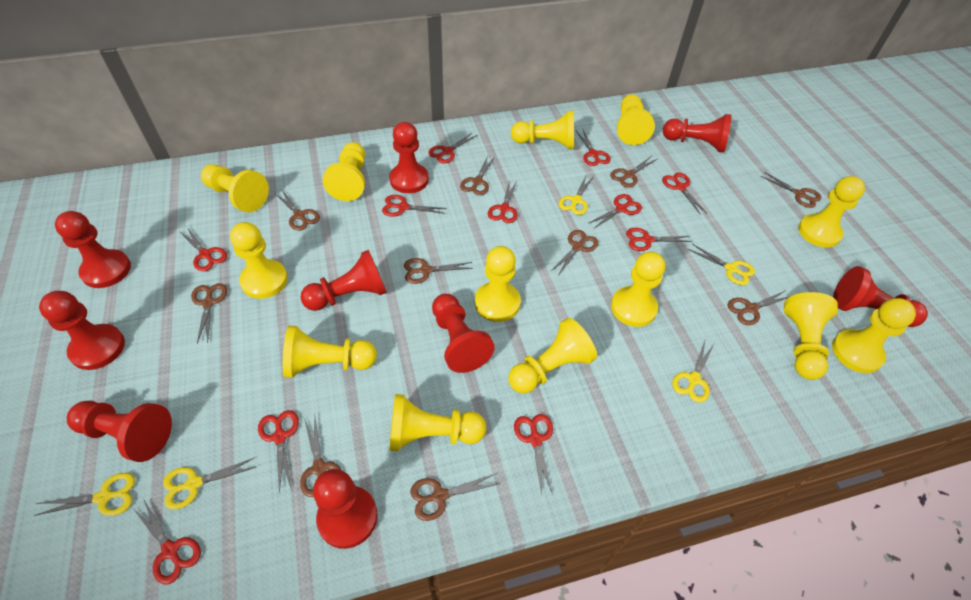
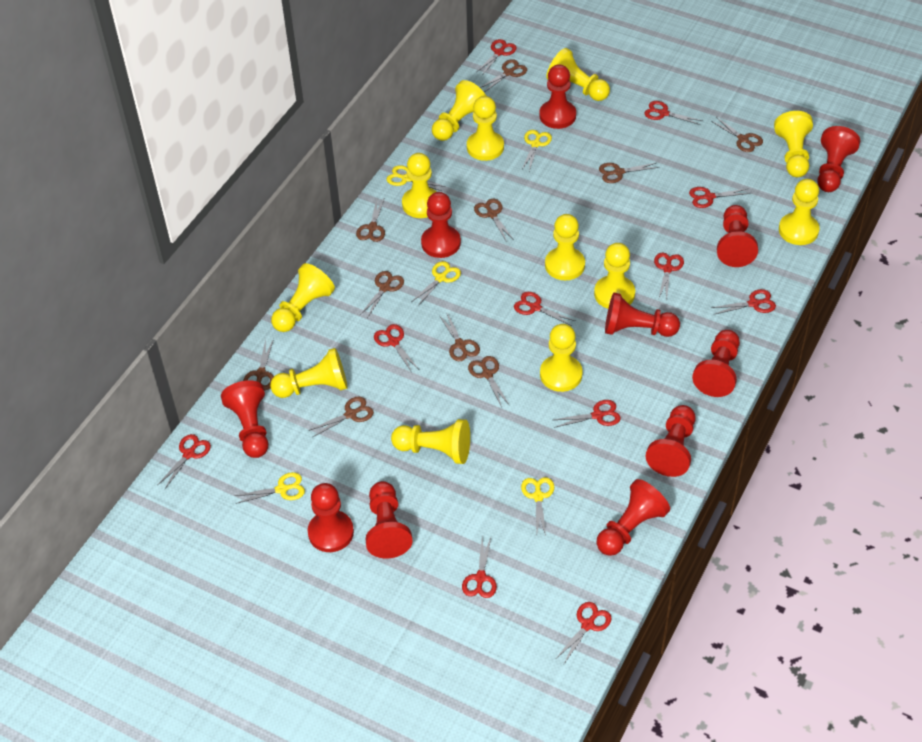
red pawn: [39,291,125,370] [55,211,131,288] [67,401,172,462] [300,250,387,311] [313,469,378,549] [389,122,429,193] [432,294,495,373] [663,114,732,153] [833,266,928,327] = 9 -> [221,381,268,458] [308,483,354,552] [365,481,413,558] [421,192,461,258] [539,64,576,129] [597,479,670,556] [605,293,680,337] [645,405,696,477] [692,330,740,397] [717,205,758,267] [817,126,860,192] = 11
yellow pawn: [201,164,269,212] [230,222,288,299] [283,326,377,378] [323,142,365,201] [389,394,486,451] [475,246,521,322] [508,318,597,393] [511,111,574,149] [611,252,665,327] [617,94,655,145] [784,292,838,380] [798,176,865,248] [832,298,916,373] = 13 -> [270,348,348,398] [271,263,335,332] [391,419,470,464] [402,153,437,218] [432,80,486,141] [467,96,504,161] [540,324,583,392] [545,214,585,280] [546,48,610,101] [594,243,635,309] [774,111,813,177] [779,179,819,245] = 12

